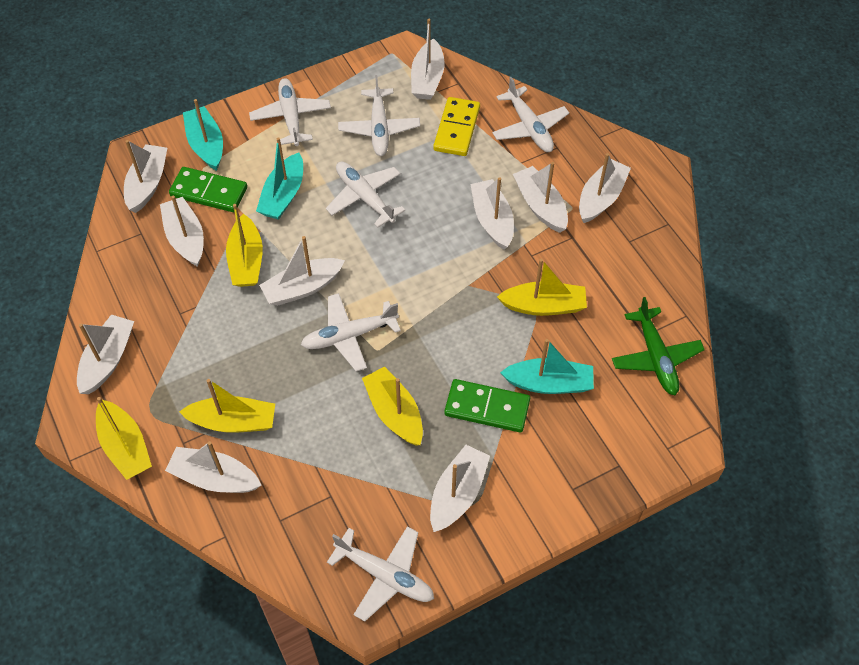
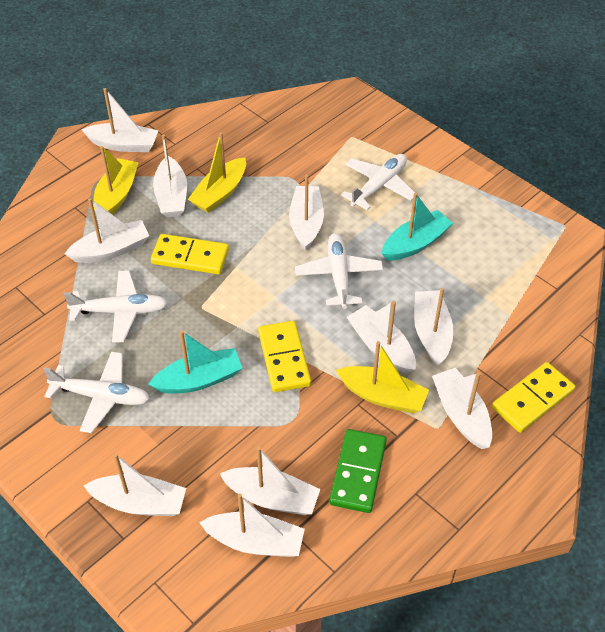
green domino: [169,167,247,212] [444,379,530,433] = 2 -> [329,429,387,513] = 1
green plane: [612,297,705,395] = 1 -> none = 0
turquoise boat: [183,99,223,171] [256,137,303,220] [500,339,594,394] = 3 -> [148,331,242,394] [382,193,453,261] = 2
white plane: [249,78,331,146] [301,293,401,371] [326,162,405,228] [327,526,434,621] [338,75,420,156] [492,77,569,152] = 6 -> [43,351,150,433] [64,271,168,343] [295,233,383,309] [341,154,415,210] = 4
yellow boat: [96,397,152,480] [179,379,275,433] [226,204,263,287] [362,367,423,446] [497,259,587,316] = 5 -> [93,146,139,214] [188,132,246,213] [336,341,429,413] = 3
yellow domino: [433,97,480,156] = 1 -> [151,234,229,274] [258,321,311,392] [492,362,575,433] = 3

